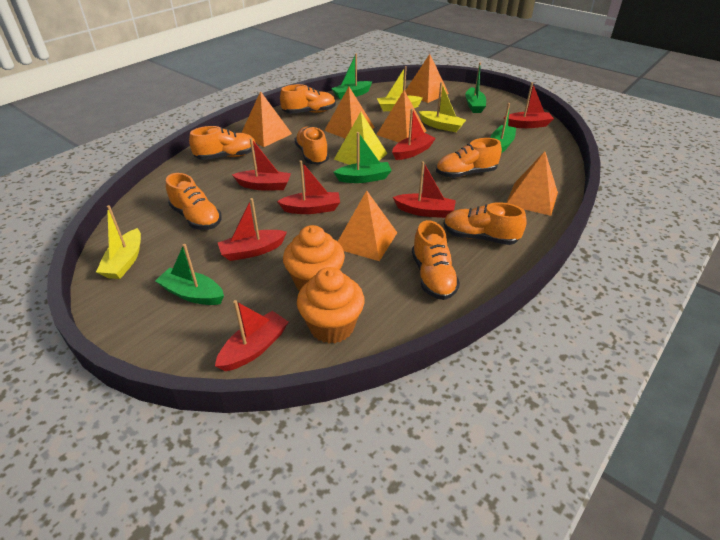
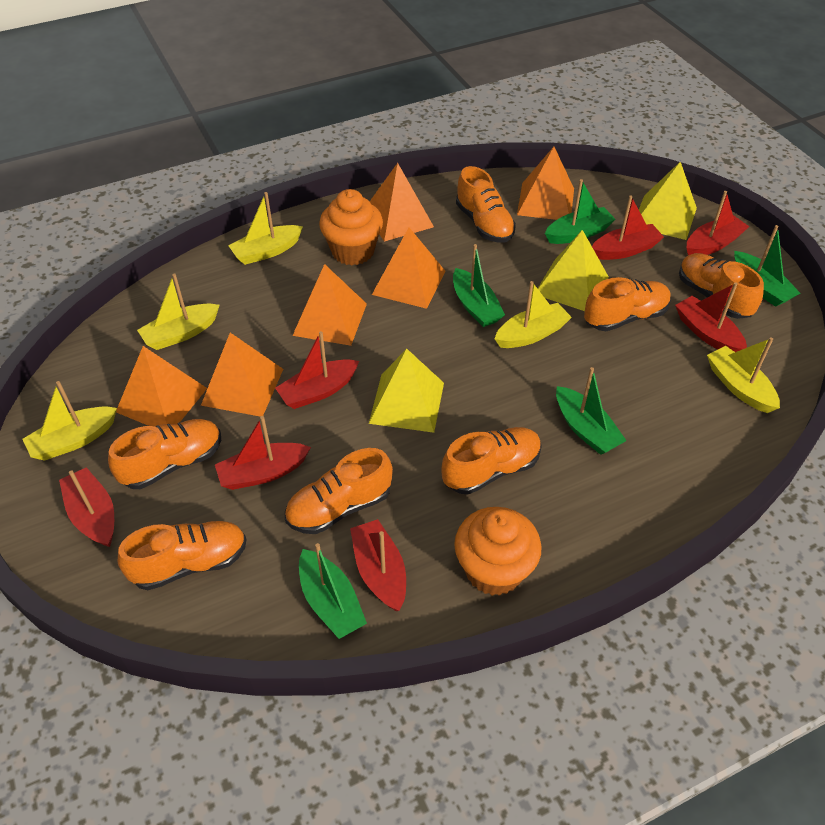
yellow boat: [96,205,141,279] [377,66,423,111] [418,82,466,132] = 3 -> [22,381,117,461] [137,273,219,350] [228,192,303,265] [495,281,572,348] [707,338,780,413] = 5
yellow pyramid: [334,112,388,165] = 1 -> [369,349,444,433] [538,230,609,311] [639,162,697,240] = 3

